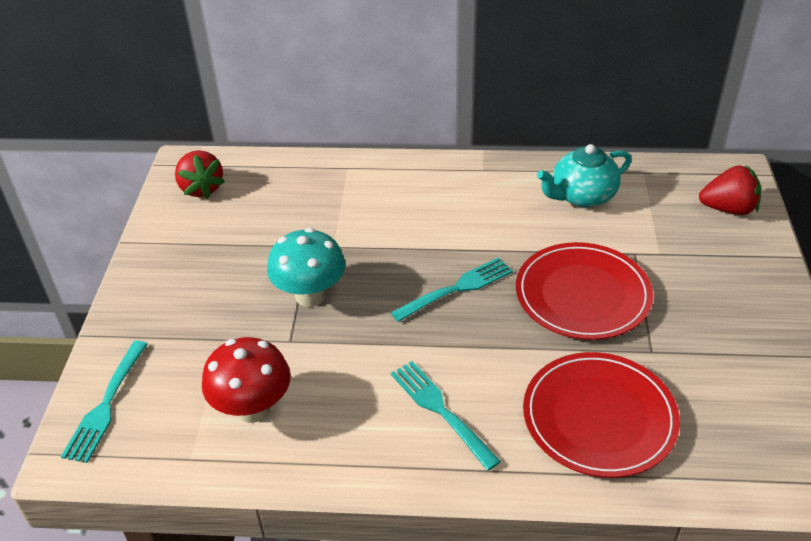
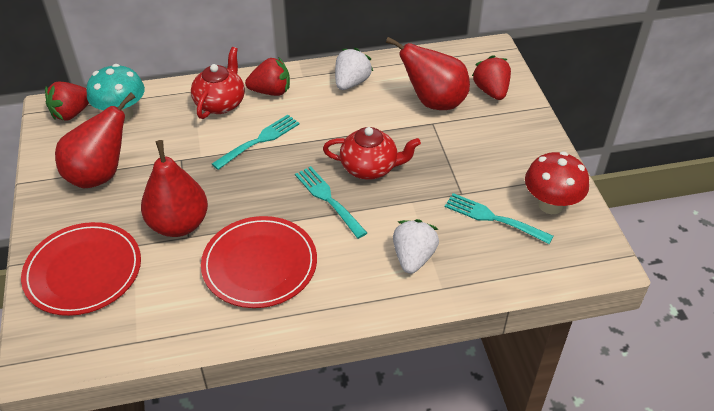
red pear: none = 0 -> [55,93,135,188] [141,140,208,237] [386,37,470,110] = 3
red strawberry: [175,150,225,199] [699,165,761,215] = 2 -> [45,82,89,121] [245,57,290,96] [472,55,511,100] = 3
red teapot: none = 0 -> [191,47,245,119] [323,127,421,180] = 2
turquoise teapot: [537,144,631,208] = 1 -> none = 0
white strawberry: none = 0 -> [335,48,373,90] [393,219,439,274] = 2

